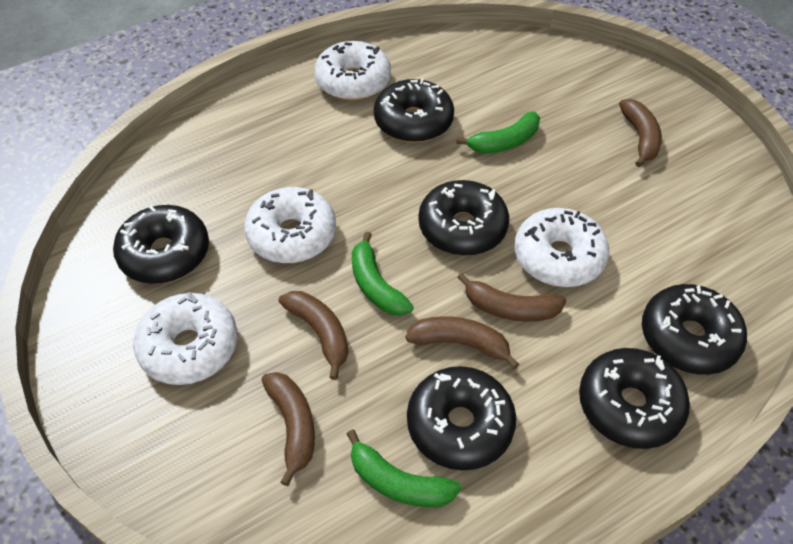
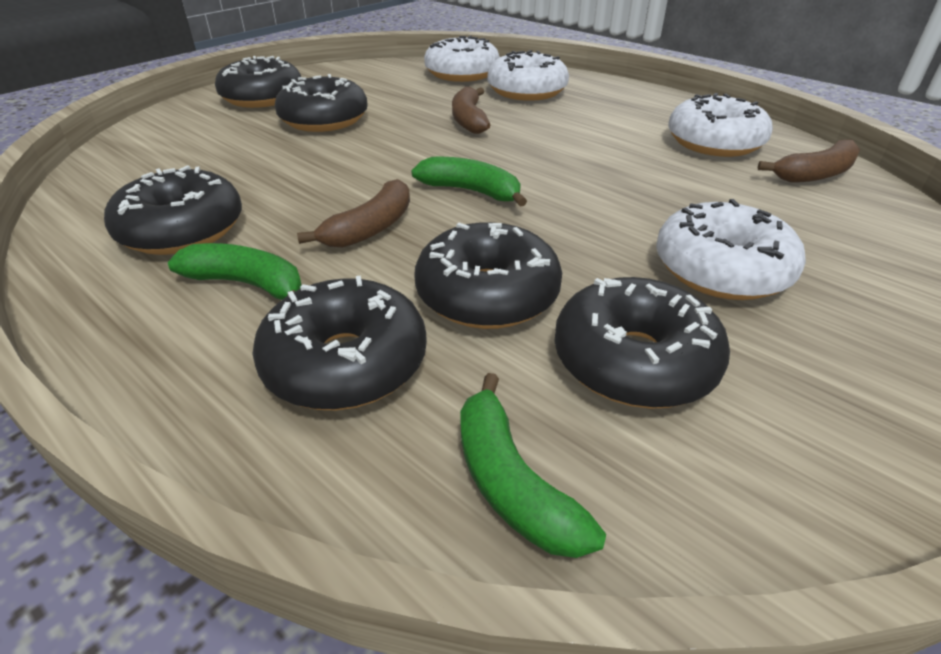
brown banana: [262,372,315,486] [279,291,348,380] [405,316,519,369] [457,273,566,321] [619,99,662,167] = 5 -> [297,179,410,248] [452,87,490,134] [758,139,860,183] = 3

